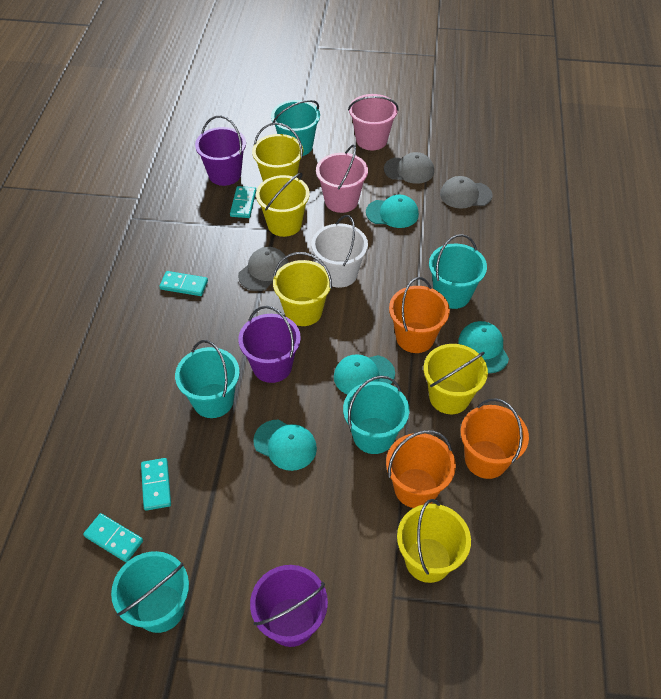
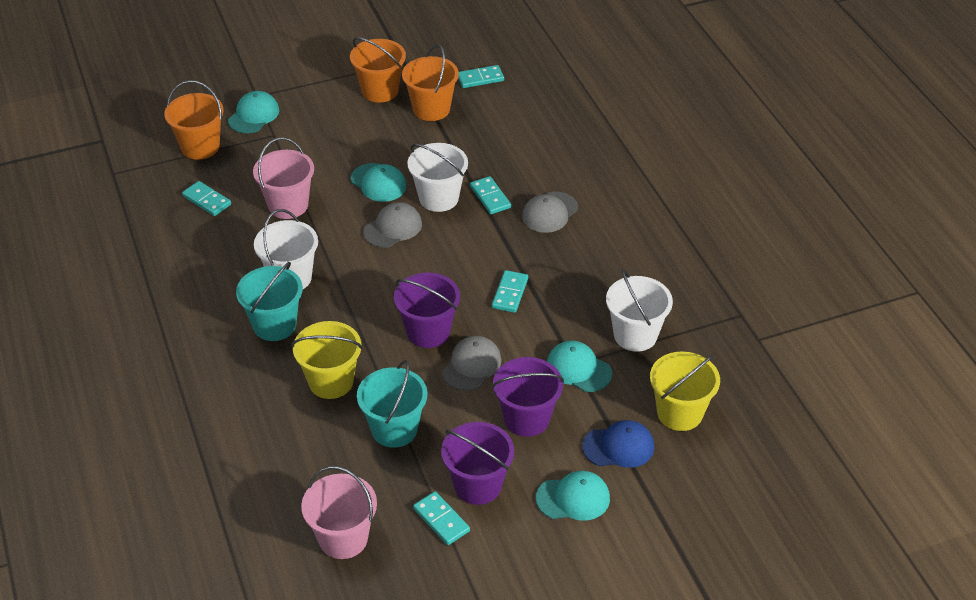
blue cap: none = 0 -> [582,420,654,468] = 1
turquoise bucket: [111,551,189,633] [175,340,240,418] [271,100,320,156] [343,376,409,454] [429,234,487,309] = 5 -> [236,262,303,341] [357,360,427,448] = 2
turquoise domino: [83,513,143,562] [141,458,171,511] [159,271,208,296] [230,186,256,218] = 4 -> [182,181,231,216] [413,491,470,545] [458,65,504,88] [470,176,511,214] [492,270,528,313] = 5
white bucket: [311,215,368,288] = 1 -> [254,209,318,289] [408,143,468,212] [606,269,673,352] = 3
yellow bucket: [252,123,303,181] [256,173,310,237] [273,252,332,326] [397,499,471,583] [424,344,488,414] = 5 -> [292,321,363,399] [650,352,720,431] = 2

